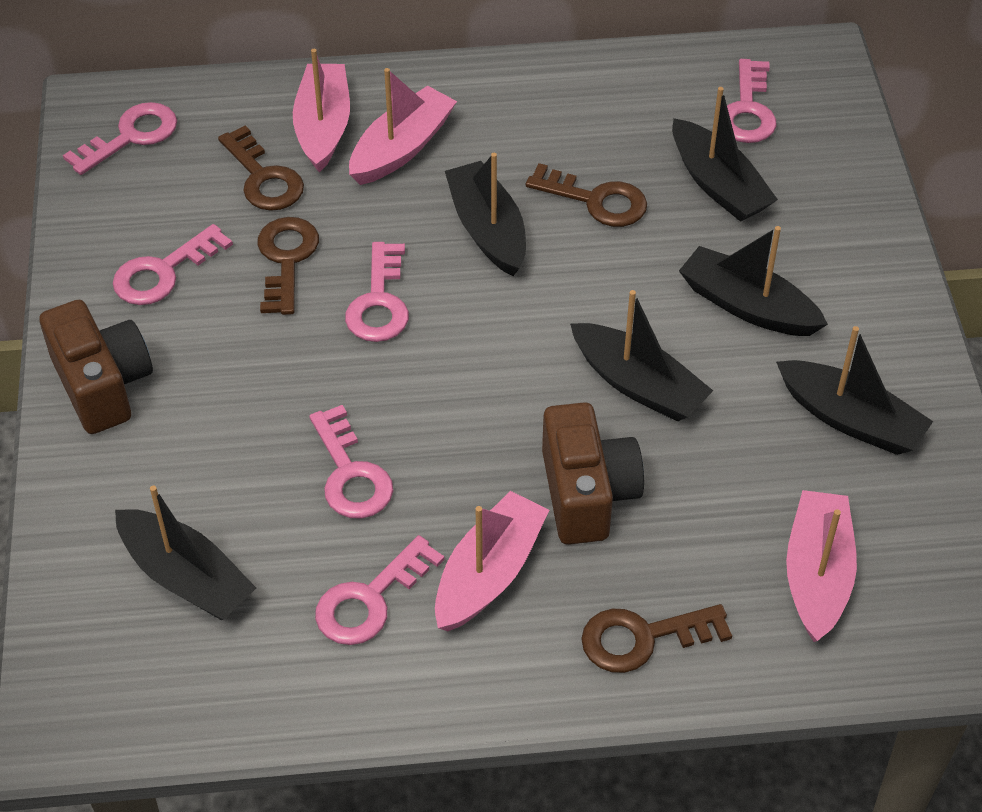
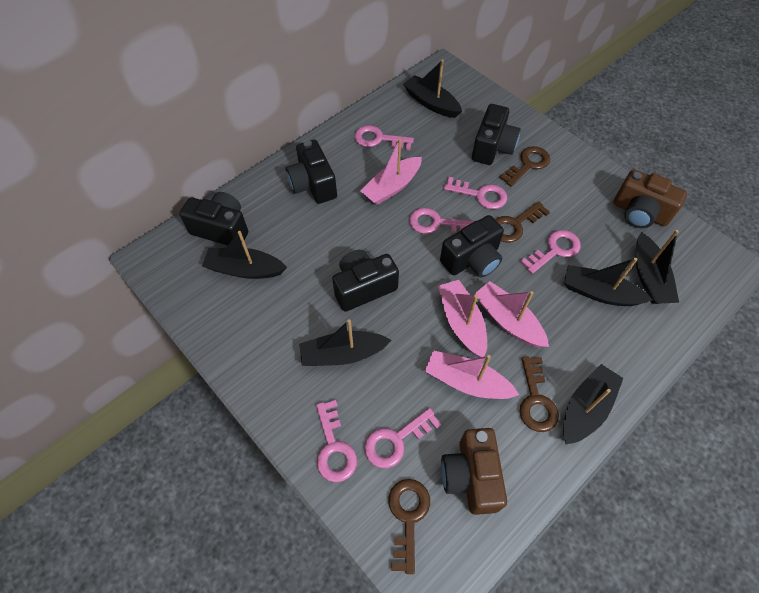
black camera: none = 0 -> [179,192,248,245] [286,140,337,204] [332,250,399,312] [440,215,504,278] [472,104,521,165] = 5

